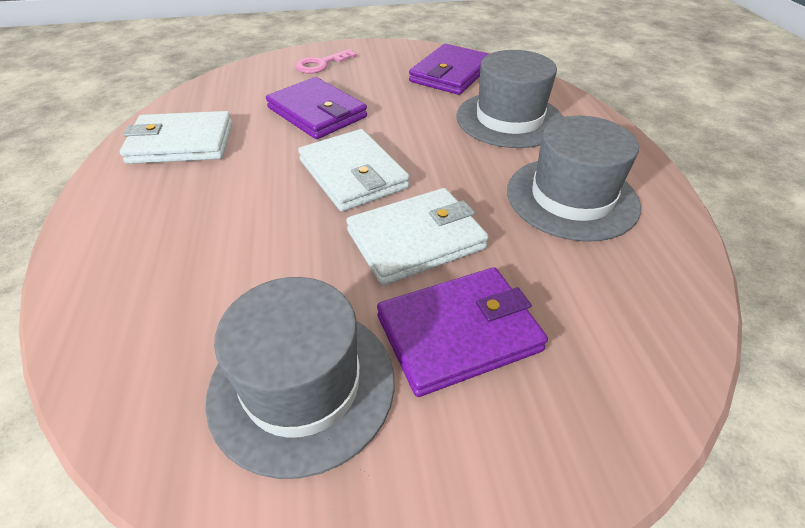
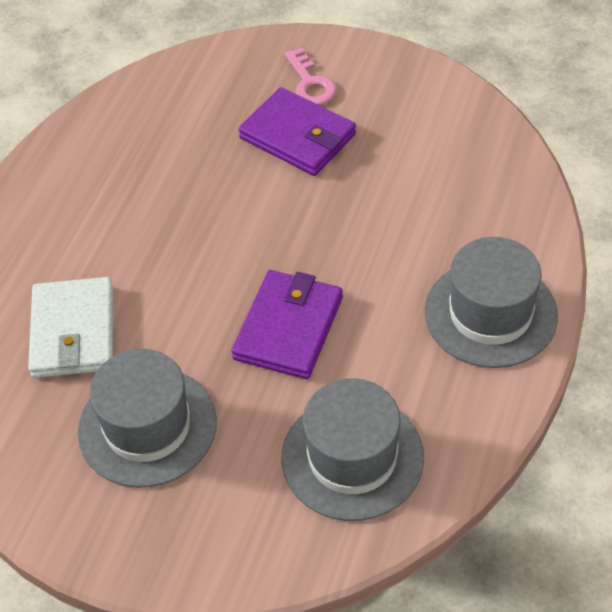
purple wallet: [266,77,367,139] [377,267,548,397] [409,44,489,95] = 3 -> [232,270,343,379] [238,87,356,176] = 2
white wallet: [120,111,232,164] [298,129,409,212] [346,188,488,285] = 3 -> [28,277,113,378] = 1

